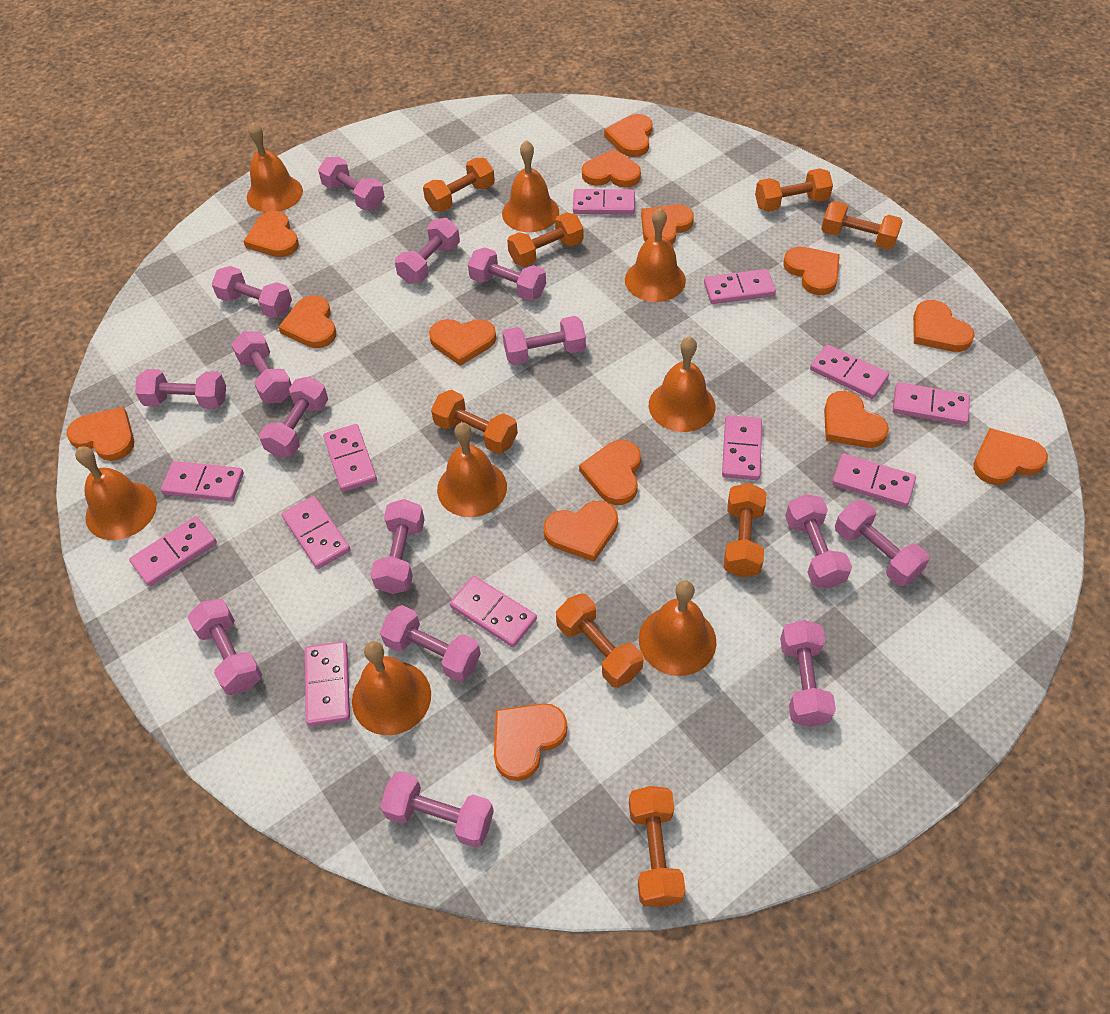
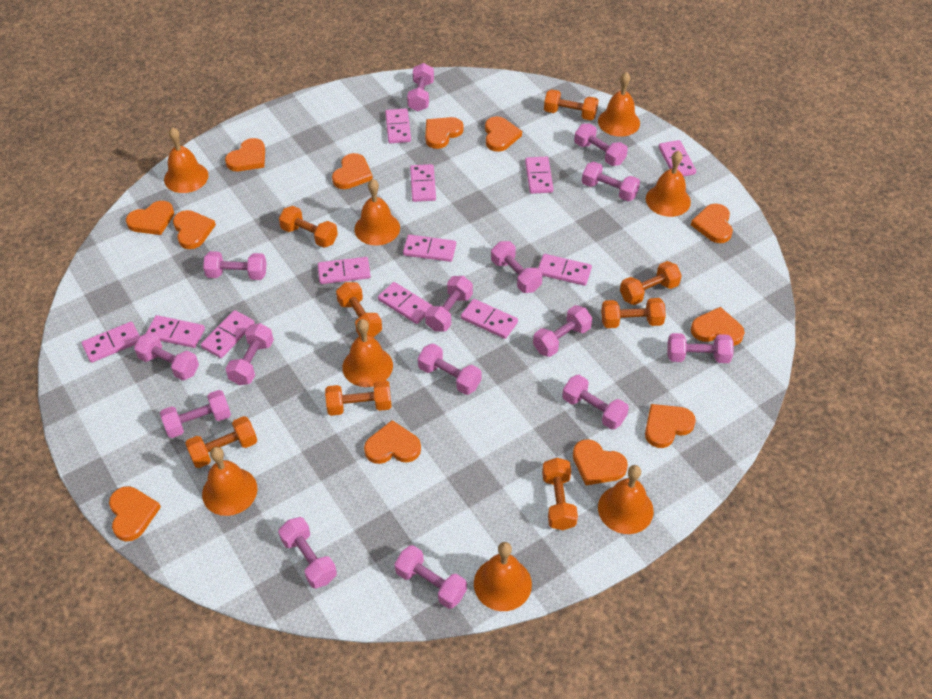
orange heart: [66,407,134,461] [243,211,299,257] [278,295,336,348] [429,319,496,366] [494,703,567,781] [543,501,618,562] [579,440,641,505] [582,149,641,188] [604,114,653,157] [641,204,694,245] [783,247,840,295] [824,391,889,448] [913,300,975,352] [973,428,1048,485] = 14 -> [109,486,161,541] [126,201,174,235] [173,210,216,249] [225,138,265,171] [332,153,373,189] [364,420,421,464] [425,117,464,149] [485,116,522,152] [573,439,628,485] [645,404,696,448] [691,204,733,243] [691,307,745,346] = 12

